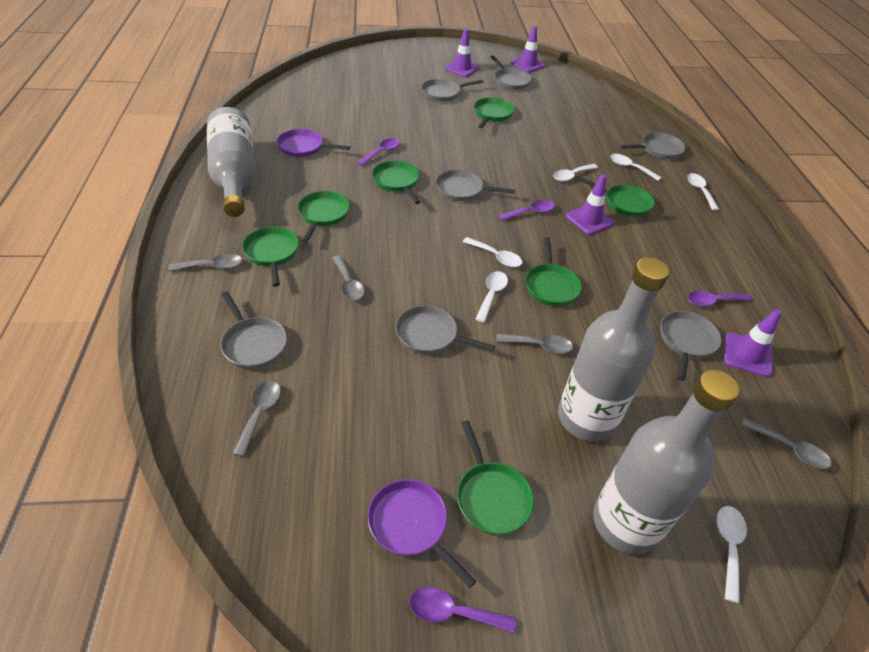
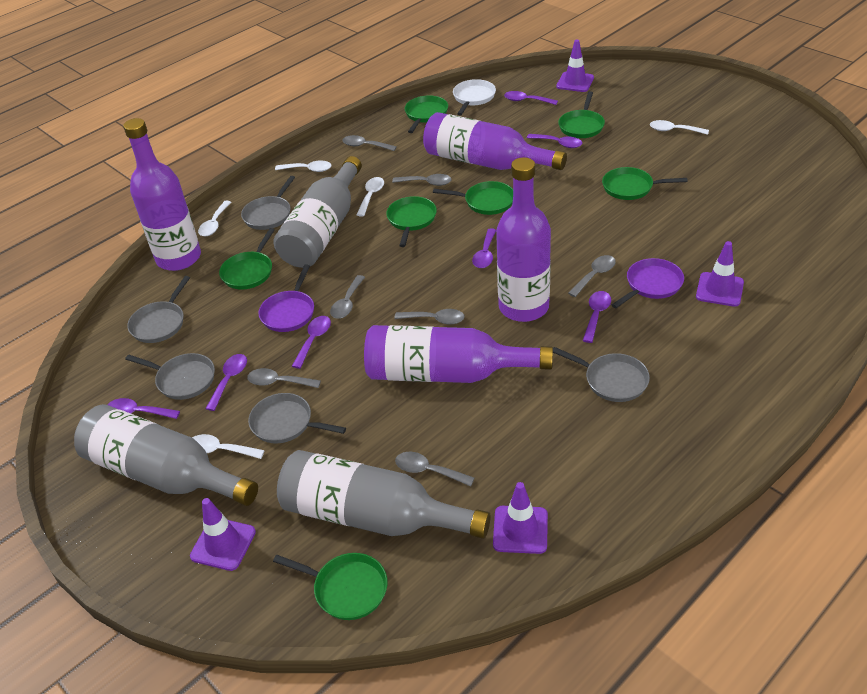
grey pan: [221,291,287,369] [396,305,495,354] [421,79,483,101] [436,169,515,201] [490,55,532,90] [620,133,686,159] [660,311,722,381] = 7 -> [125,353,215,400] [127,276,190,343] [241,176,295,230] [248,393,346,443] [553,347,650,402] = 5
grey spoon: [168,254,242,271] [232,381,281,457] [332,256,365,300] [496,334,573,354] [741,418,832,469] = 5 -> [247,368,321,388] [330,275,365,319] [342,135,397,151] [392,174,452,186] [394,309,465,324] [395,452,474,487] [568,255,616,297] = 7
purple bottle: none = 0 -> [123,118,201,271] [364,325,553,383] [423,112,567,170] [496,157,551,322] = 4
purple spoon: [357,138,400,166] [409,587,516,633] [498,200,555,221] [688,291,752,307] = 4 -> [108,398,180,419] [205,354,247,411] [292,316,331,369] [472,228,496,268] [504,91,558,105] [527,134,582,148] [583,291,611,343] = 7
white pan: none = 0 -> [453,79,496,115] = 1
white spoon: [463,237,522,267] [475,271,508,322] [553,164,598,182] [610,154,662,181] [687,173,719,211] [717,506,747,603] = 6 -> [192,434,265,459] [198,201,231,236] [275,160,332,172] [356,177,384,217] [650,120,709,135] = 5

